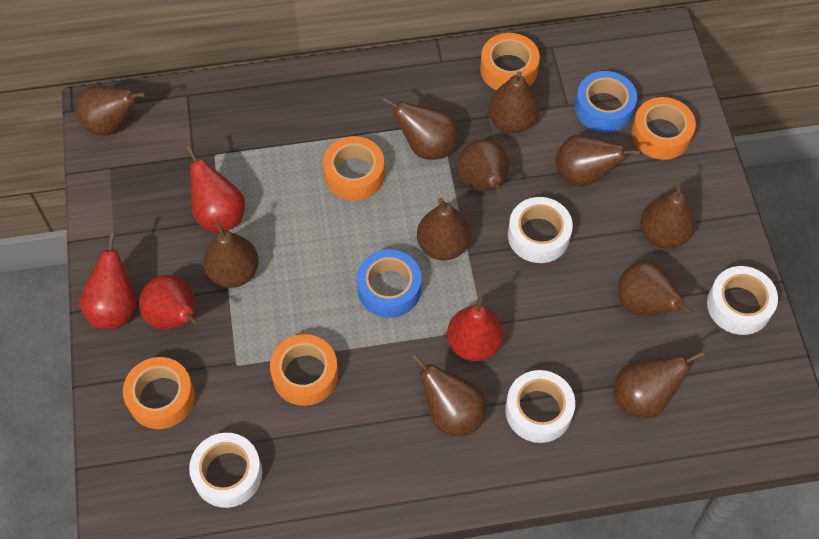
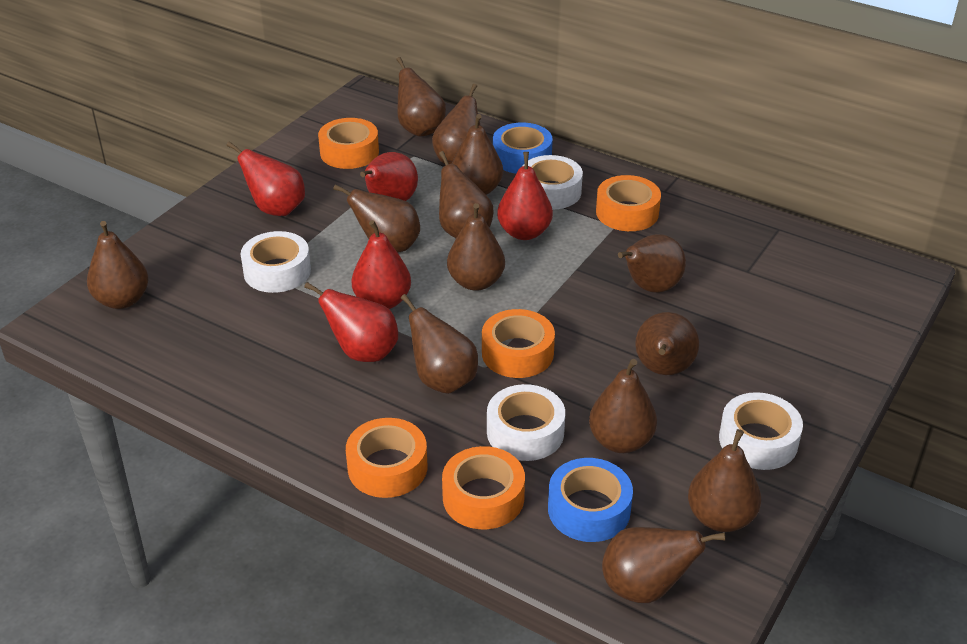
brown pear: [76,85,146,136] [203,223,259,288] [382,96,458,160] [411,353,486,436] [417,198,471,260] [457,140,509,193] [488,71,540,133] [555,134,641,187] [613,351,705,418] [618,261,693,316] [640,183,695,249] = 11 -> [87,221,149,309] [333,184,420,252] [397,57,446,137] [401,294,478,394] [432,84,481,164] [439,151,493,238] [447,203,505,291] [452,114,503,195] [589,359,657,453] [602,527,726,603] [618,234,686,293] [635,312,699,375] [688,429,761,532] = 13
red pear: [79,233,137,329] [139,275,199,330] [186,145,245,233] [447,297,504,361] = 4 -> [227,141,305,216] [304,282,398,362] [351,220,411,309] [360,152,418,201] [497,152,553,240] = 5

